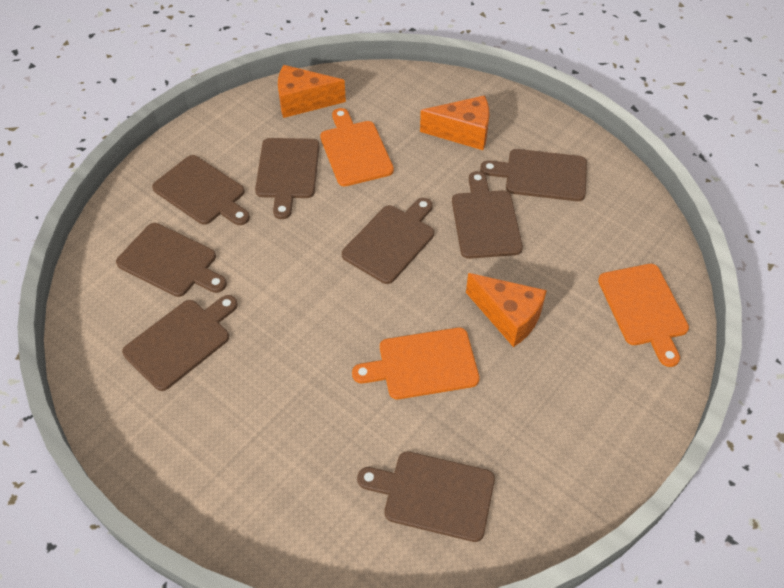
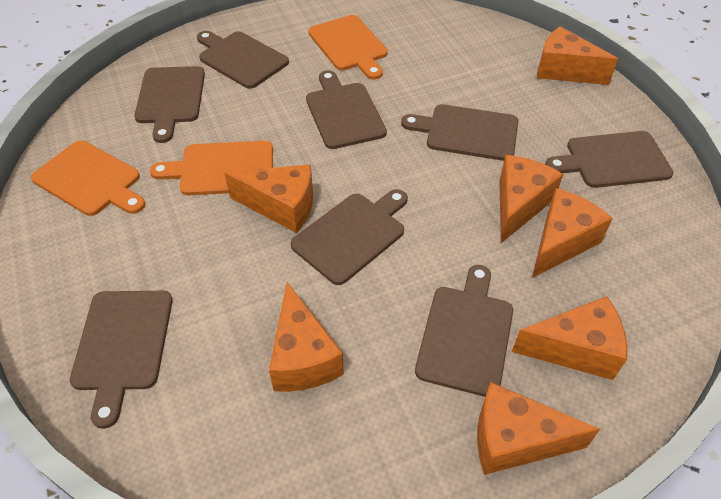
orange cheese: [278,65,346,118] [420,95,489,150] [466,273,547,347] = 3 -> [224,164,313,233] [269,282,344,392] [477,382,600,475] [499,155,563,243] [512,296,627,380] [532,188,613,278] [537,26,618,85] = 7

